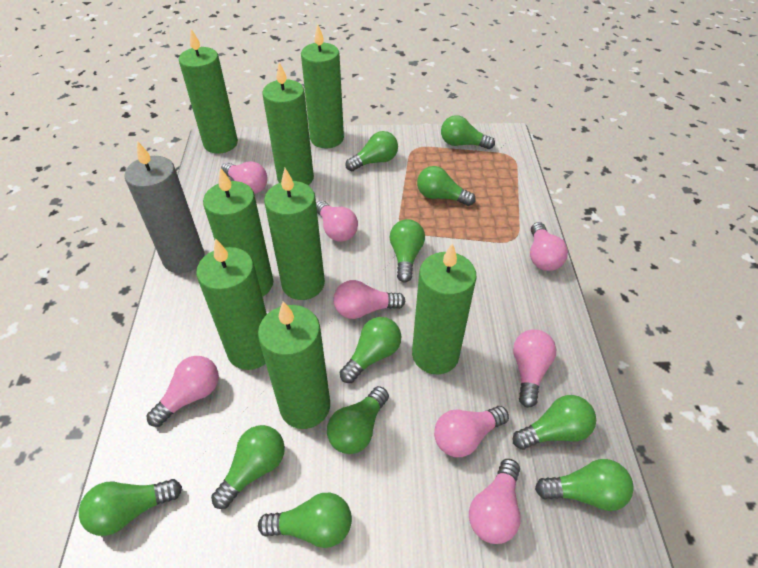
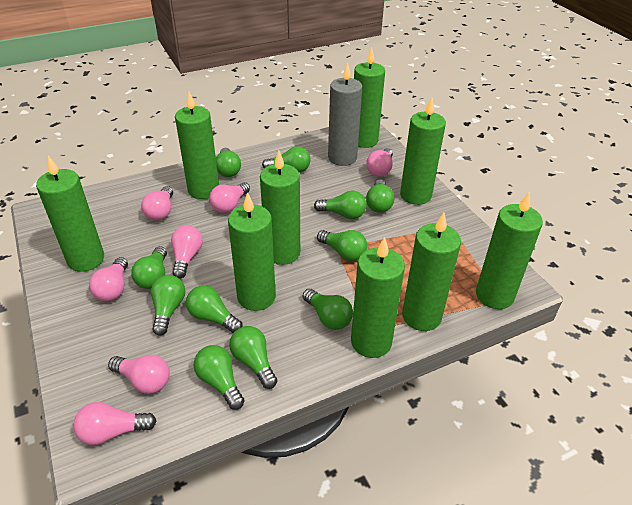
green candle: [179,29,238,154] [196,238,267,370] [203,167,273,297] [258,301,330,429] [262,62,314,185] [264,168,325,300] [301,24,344,148] [412,243,477,374] = 8 -> [36,156,104,272] [175,92,219,199] [228,192,276,311] [260,151,300,265] [351,237,405,358] [354,48,385,148] [400,98,446,205] [402,213,461,331] [476,192,543,309] = 9
pink light bulb: [146,356,219,427] [221,161,268,194] [316,200,358,242] [333,280,405,319] [434,406,509,457] [469,459,521,544] [513,329,556,408] [530,222,568,271] = 8 -> [74,402,157,445] [89,257,128,301] [108,355,170,394] [141,186,173,221] [171,225,203,279] [209,182,250,213] [366,148,393,177] = 7

